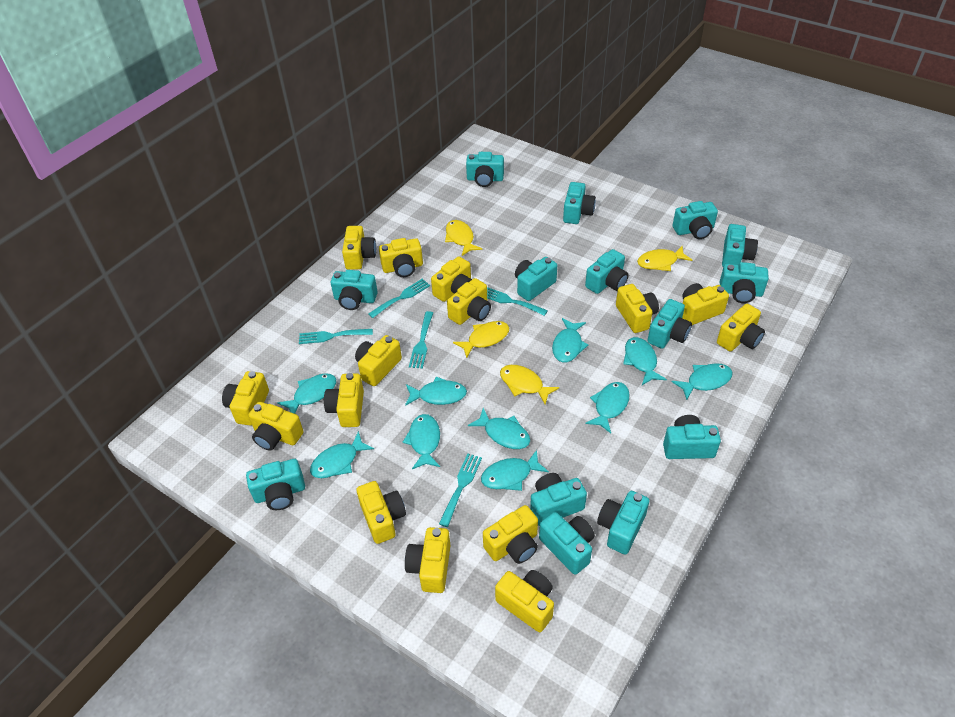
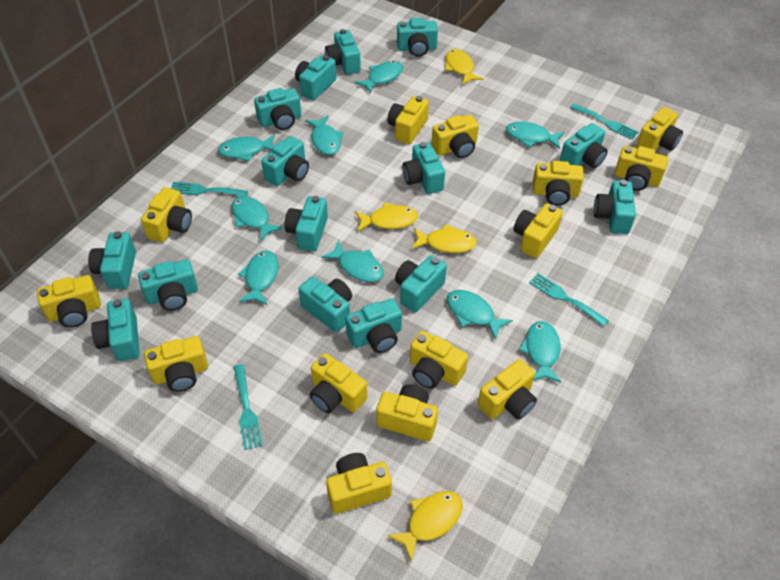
turquoise camera: [246,459,305,510] [331,270,378,310] [466,152,504,187] [515,257,557,301] [530,473,587,526] [539,512,595,575] [563,182,596,224] [585,249,629,294] [597,491,649,555] [647,299,692,349] [663,415,721,459] [673,201,718,239] [720,262,769,303] [722,224,758,267] = 14 -> [88,231,136,289] [91,298,140,361] [138,259,198,311] [254,88,301,130] [261,136,309,186] [285,196,328,251] [295,55,336,101] [298,276,352,332] [325,29,361,75] [345,298,402,353] [395,255,447,312] [397,18,438,57] [402,142,445,194] [560,123,608,168] [594,180,636,234] = 15
turquoise fish: [277,373,336,414] [310,431,374,478] [403,414,440,469] [405,377,467,406] [468,408,530,449] [481,450,549,491] [552,318,588,362] [586,382,630,433] [623,337,667,385] [672,363,733,400] = 10 -> [218,134,275,161] [232,196,283,241] [238,250,279,305] [305,115,344,155] [321,240,384,282] [355,61,403,93] [447,290,513,340] [506,122,564,149] [519,321,561,383] = 9
turquoise fork: [299,329,373,344] [368,279,430,318] [409,311,433,369] [439,454,482,527] [487,287,548,316] = 5 -> [171,182,248,196] [234,364,263,450] [529,273,609,326] [570,103,638,140] = 4
yellow camera: [222,371,269,426] [249,402,303,451] [324,373,364,427] [342,226,376,270] [355,335,402,386] [356,481,406,544] [379,238,423,277] [405,527,450,593] [431,257,472,302] [447,278,491,325] [483,505,538,564] [495,570,554,632] [616,284,659,333] [682,283,729,325] [717,304,765,351] = 15 -> [37,275,101,328] [141,187,192,242] [144,336,208,392] [310,353,367,413] [326,453,392,514] [376,384,438,441] [387,96,429,144] [410,331,468,389] [431,115,479,158] [478,359,537,420] [513,203,563,258] [532,161,584,206] [614,146,668,191] [636,107,683,151] = 14

